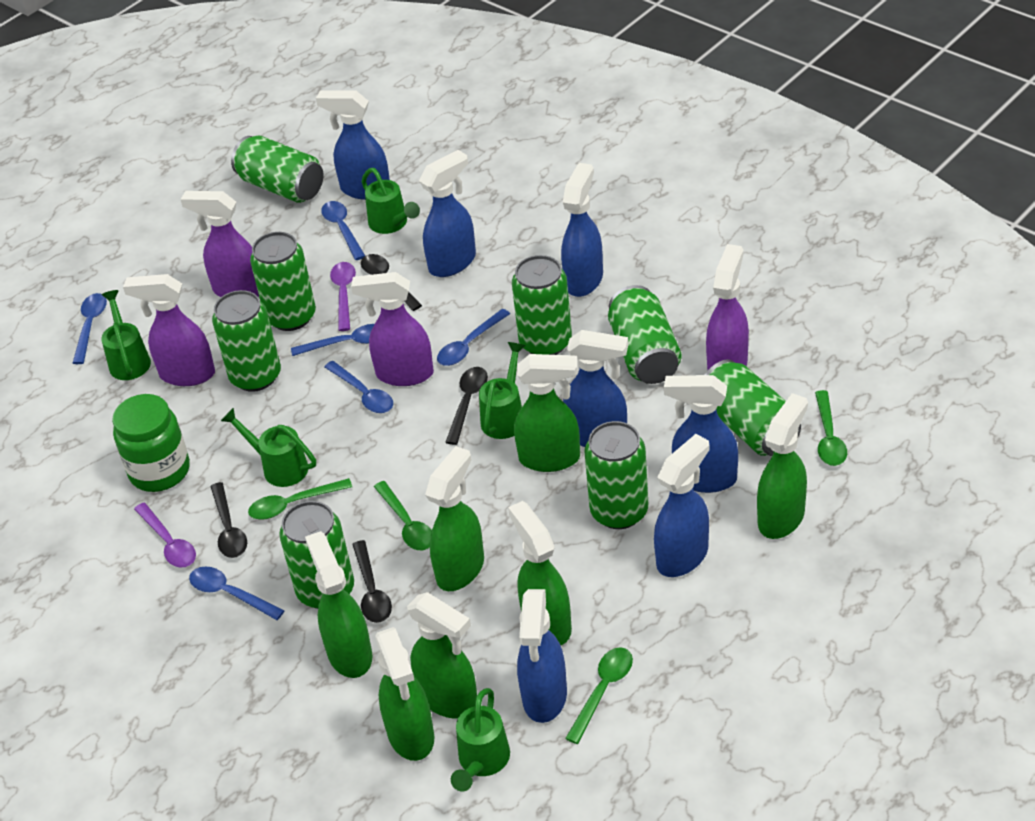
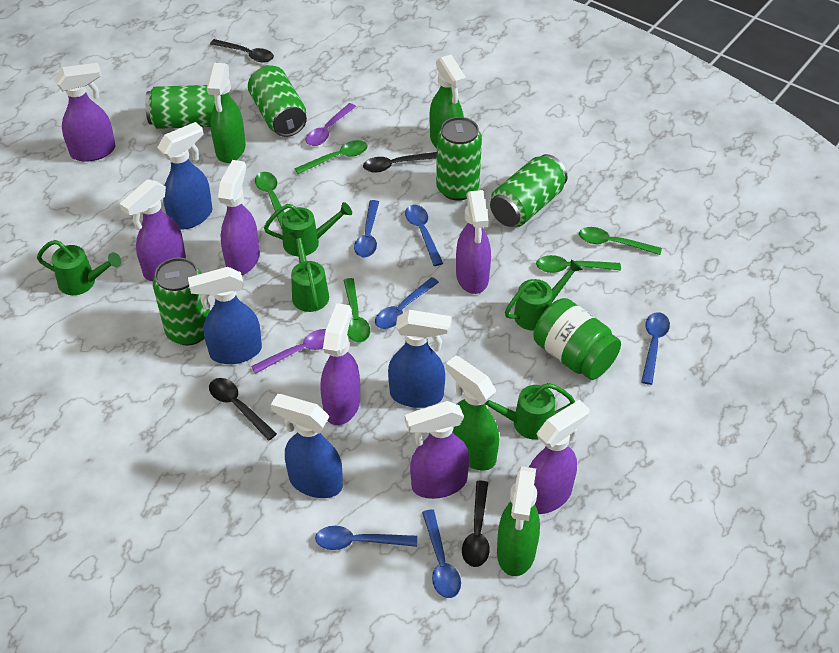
blue spray bottle: [316,91,390,200] [419,150,476,277] [517,589,567,723] [561,163,603,297] [563,330,628,447] [654,434,709,577] [664,375,738,493] = 7 -> [157,122,213,230] [188,267,262,364] [271,394,343,498] [388,310,451,408] = 4
green can: [212,290,281,392] [231,135,323,203] [250,232,316,331] [279,501,354,609] [512,255,572,355] [585,421,648,529] [608,285,682,384] [705,359,801,456] = 8 -> [145,85,215,129] [153,257,210,346] [248,65,307,137] [436,117,482,201] [490,154,568,227] = 5
green spoon: [248,478,352,520] [374,481,432,550] [565,647,633,744] [815,390,847,466] = 4 -> [255,172,285,229] [294,140,368,174] [344,278,370,342] [536,255,621,273] [579,227,662,255] = 5
green spray bottle: [305,531,372,678] [375,627,434,761] [407,592,477,719] [425,446,484,591] [508,501,572,645] [514,354,580,472] [757,393,808,539] = 7 -> [207,63,246,163] [430,55,466,148] [446,355,499,470] [497,466,540,576] = 4
purple spray bottle: [123,274,215,386] [180,191,259,297] [351,272,434,386] [706,244,749,370] = 4 -> [55,63,116,162] [119,179,186,281] [218,160,260,275] [320,303,360,425] [405,401,470,499] [456,190,491,294] [529,400,589,514] = 7

